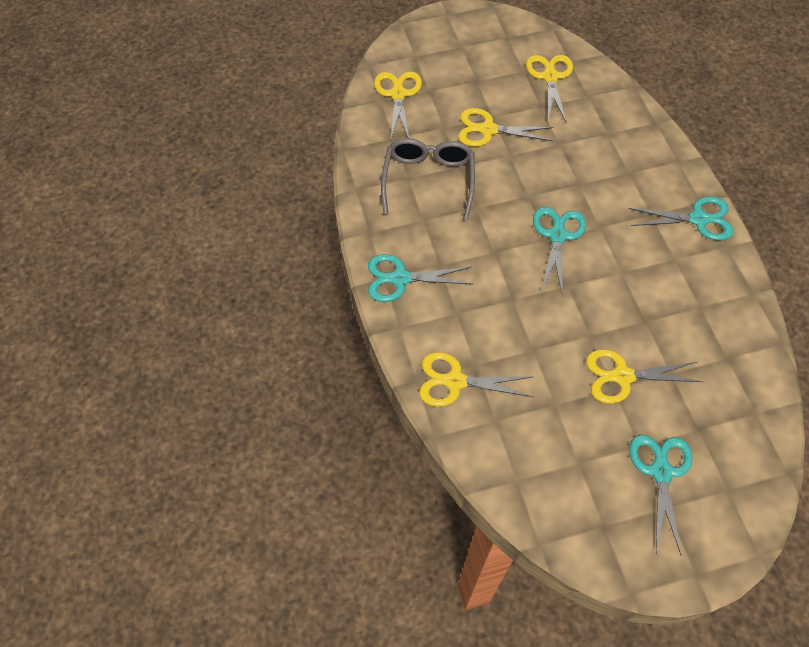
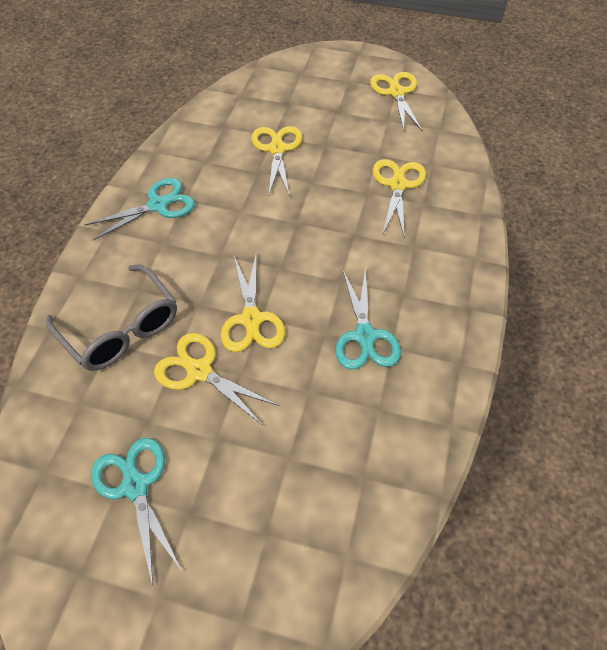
turquoise scissors: [368,254,473,302] [533,207,586,296] [629,196,734,241] [629,435,692,555] = 4 -> [84,178,195,240] [91,438,182,587] [335,267,401,370] = 3

